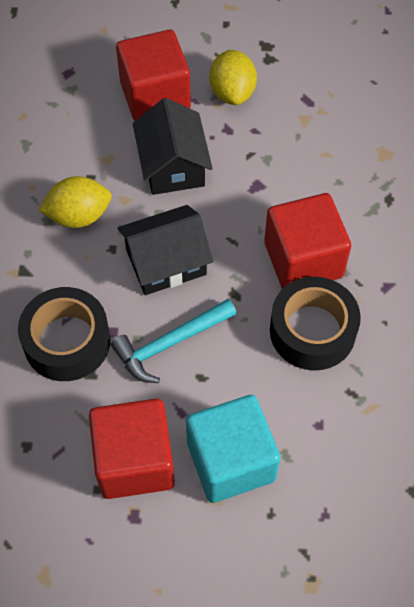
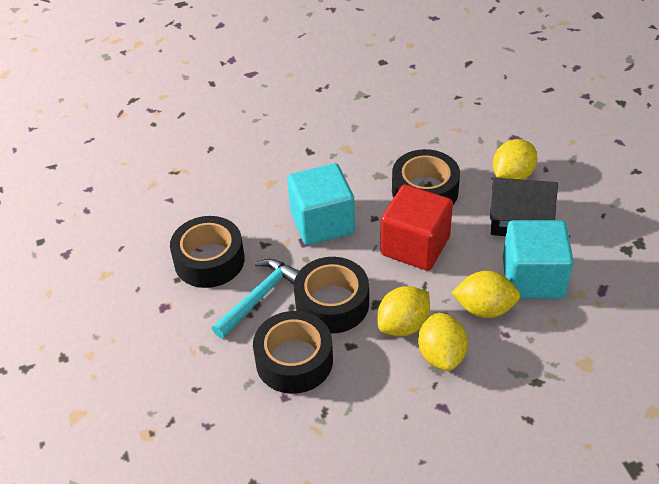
black house: [118,205,213,295] [133,98,213,195] = 2 -> [490,177,558,236] = 1
black tape: [18,287,110,381] [270,277,361,370] = 2 -> [170,216,245,288] [253,311,333,394] [294,257,369,333] [392,149,460,205] = 4
red cube: [89,399,175,499] [116,30,191,121] [264,193,351,289] = 3 -> [380,184,453,271] = 1
turquoise cube: [186,395,280,503] = 1 -> [287,163,355,245] [503,220,574,299] = 2
yellow lemon: [38,176,112,228] [209,50,257,105] = 2 -> [377,286,430,337] [418,312,468,371] [451,271,520,318] [493,139,537,180] = 4

